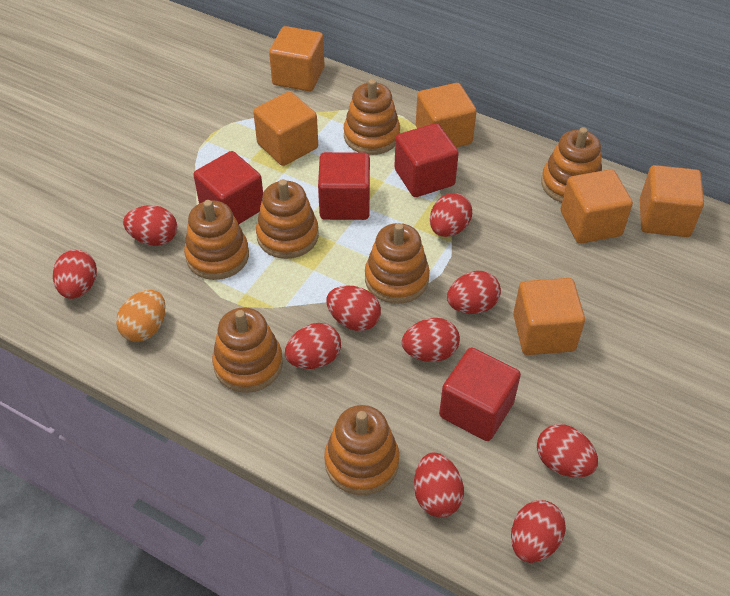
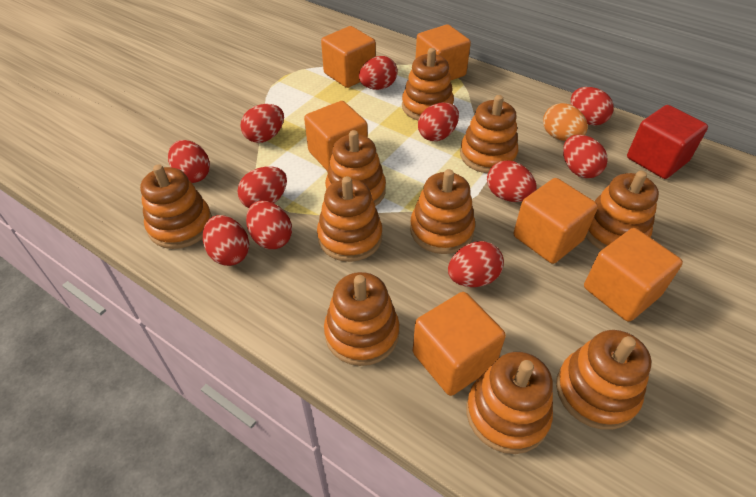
orange stacking toy: [184,200,249,280] [212,307,283,393] [256,179,319,259] [324,405,399,495] [344,79,400,155] [365,223,430,304] [541,127,602,203] = 7 -> [140,164,212,249] [317,176,382,262] [324,272,399,366] [325,130,386,206] [402,48,454,120] [410,169,475,254] [460,95,518,173] [466,352,553,454] [556,330,651,430] [586,171,659,250] = 10
red cube: [194,151,263,224] [318,152,370,220] [394,123,459,197] [439,347,521,441] = 4 -> [627,105,708,179] = 1
red egg: [53,250,97,299] [123,205,177,246] [285,323,341,369] [326,285,381,331] [402,318,460,362] [414,452,464,517] [430,193,472,237] [447,271,501,314] [511,500,566,563] [537,424,598,478] = 10 -> [168,140,210,183] [203,215,249,266] [237,166,287,208] [240,104,284,143] [246,201,292,249] [359,56,398,90] [418,102,459,141] [448,241,504,287] [487,160,537,202] [563,135,608,178] [571,87,614,126] = 11

